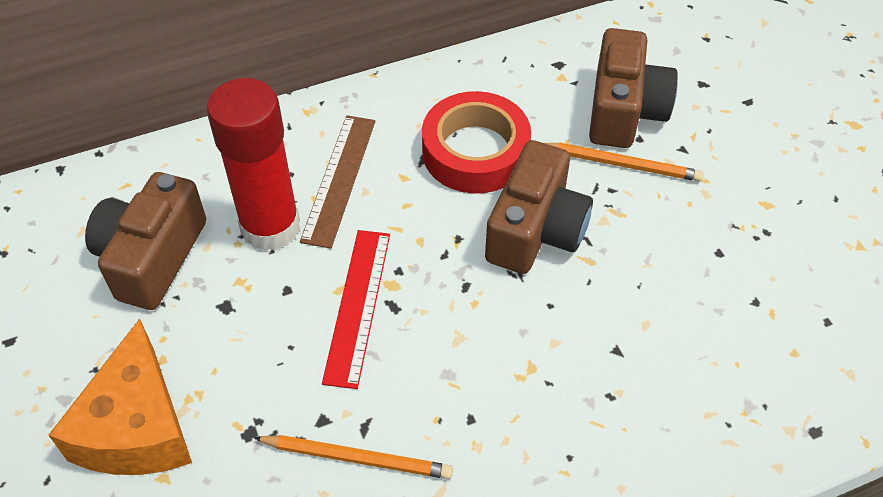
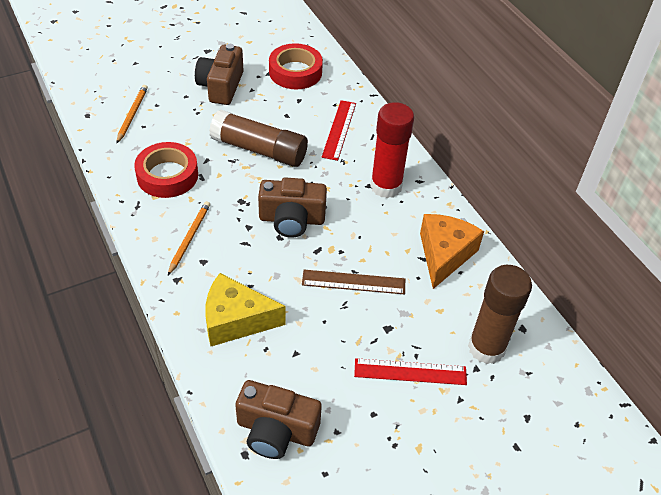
brown glue stick: none = 0 -> [209,109,308,167] [468,265,532,364] = 2
red ruler: [322,230,390,389] = 1 -> [322,100,356,161] [354,358,467,385] = 2
red tape: [422,91,531,194] = 1 -> [134,142,198,198] [269,43,323,89] = 2
yellow cheese: none = 0 -> [205,273,286,346] = 1

